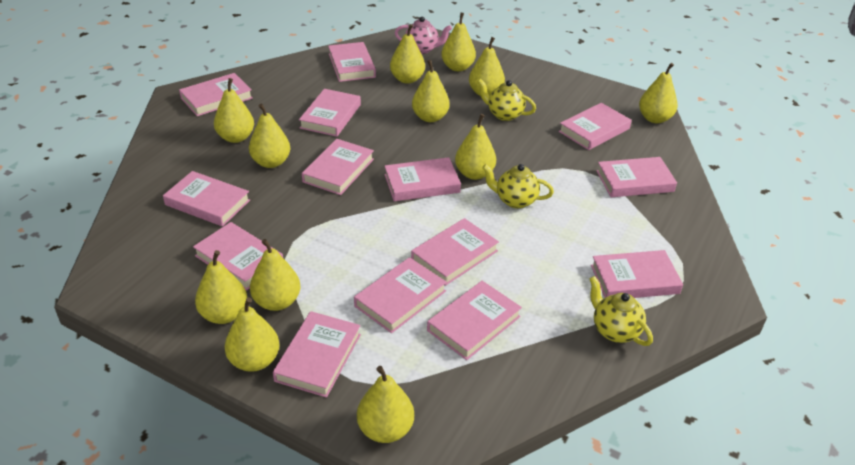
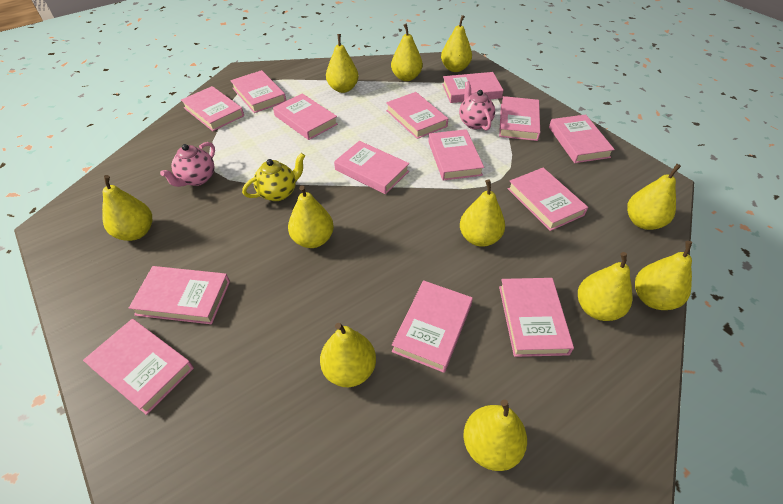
pink teapot: [395,16,452,54] = 1 -> [160,142,215,187] [459,81,495,131] = 2
yellow pear: [195,250,247,324] [214,78,254,143] [225,297,280,372] [249,103,290,168] [250,239,300,311] [357,366,414,443] [390,24,425,84] [412,60,450,122] [441,12,476,71] [455,114,496,180] [469,37,505,96] [639,63,678,123] = 12 -> [102,175,152,241] [288,185,334,248] [320,323,376,387] [326,34,359,93] [391,24,423,81] [441,15,472,72] [460,180,505,247] [464,400,527,471] [578,252,632,321] [627,164,681,230] [635,241,692,310] = 11
yellow teapot: [477,79,536,121] [482,164,554,209] [590,276,653,346] = 3 -> [242,153,305,201] = 1

